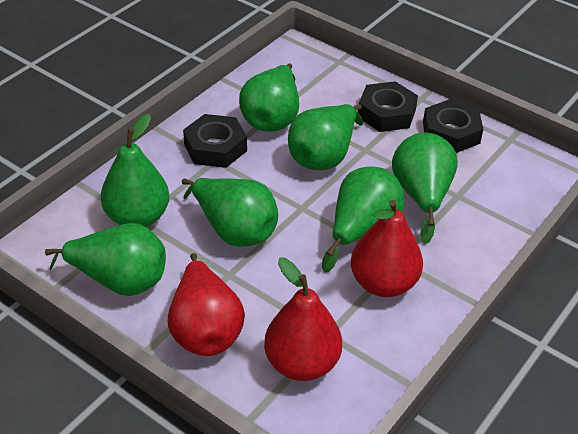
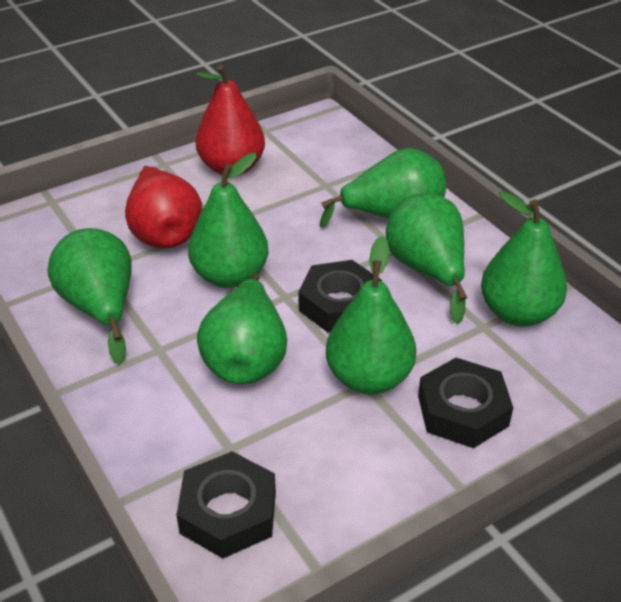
red pear: [168,253,245,356] [264,258,342,381] [351,200,423,297] = 3 -> [125,166,202,248] [195,65,265,175] = 2

